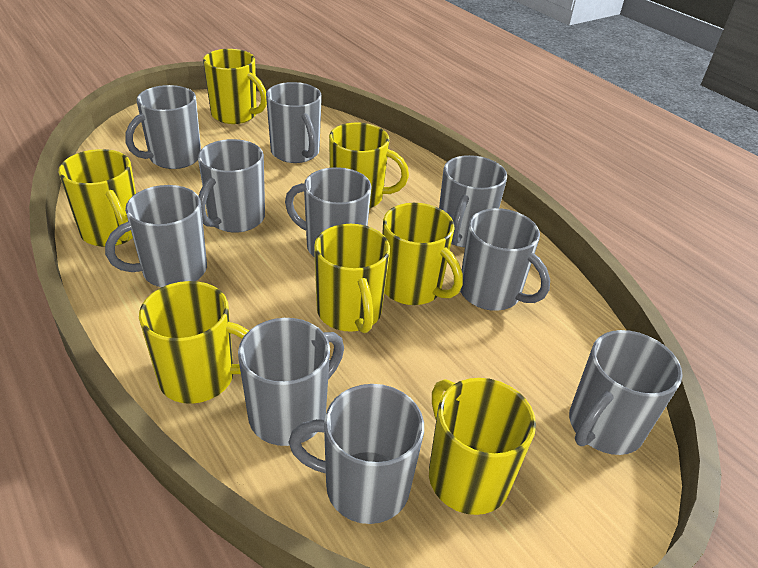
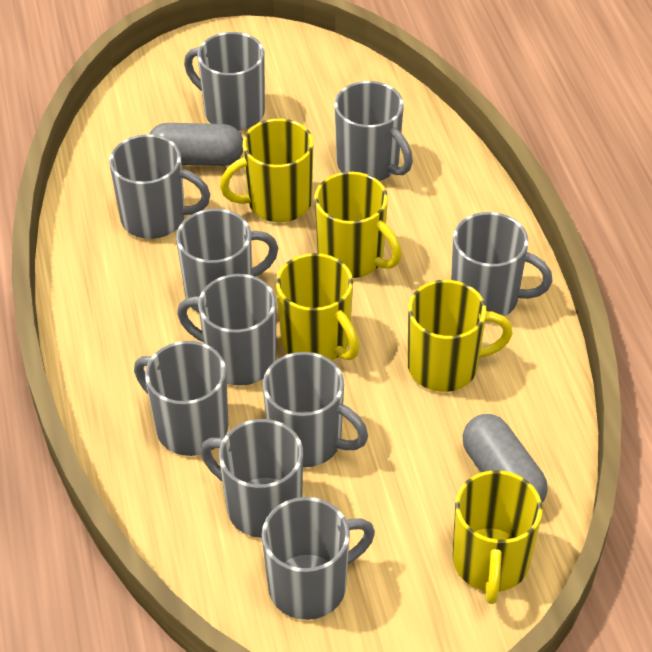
grey capsule: none = 0 -> [149,123,243,166] [462,414,548,503] = 2
yellow mug: [59,149,136,247] [139,281,249,404] [203,49,267,124] [314,224,390,333] [329,123,409,209] [382,203,463,305] [429,378,536,515] = 7 -> [220,119,313,222] [276,253,360,361] [314,172,402,278] [408,280,513,392] [453,470,543,604] = 5

